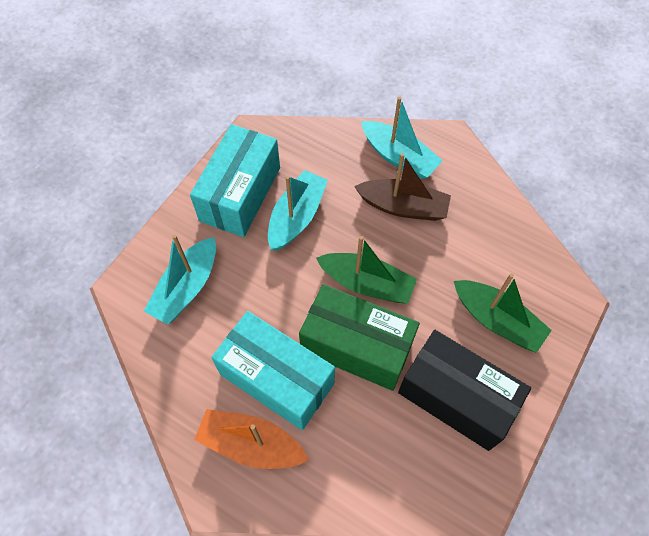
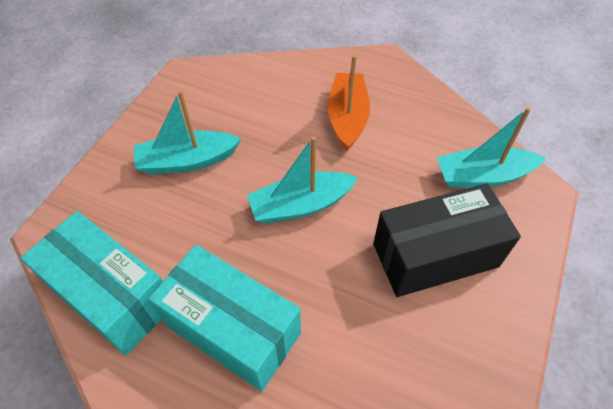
brown boat: [354,153,451,221] = 1 -> none = 0
green boat: [316,236,417,304] [454,273,552,353] = 2 -> none = 0
green box: [299,284,420,391] = 1 -> none = 0

